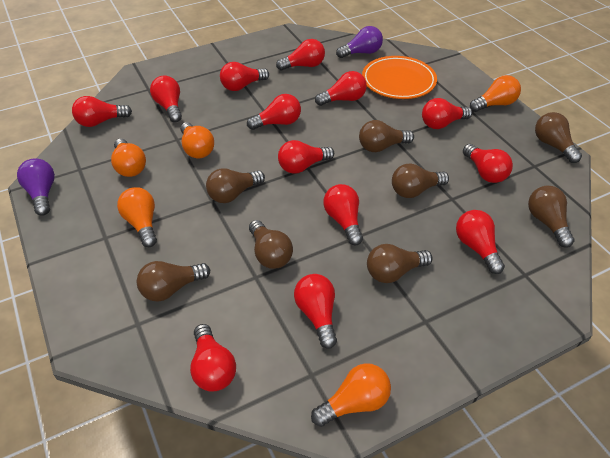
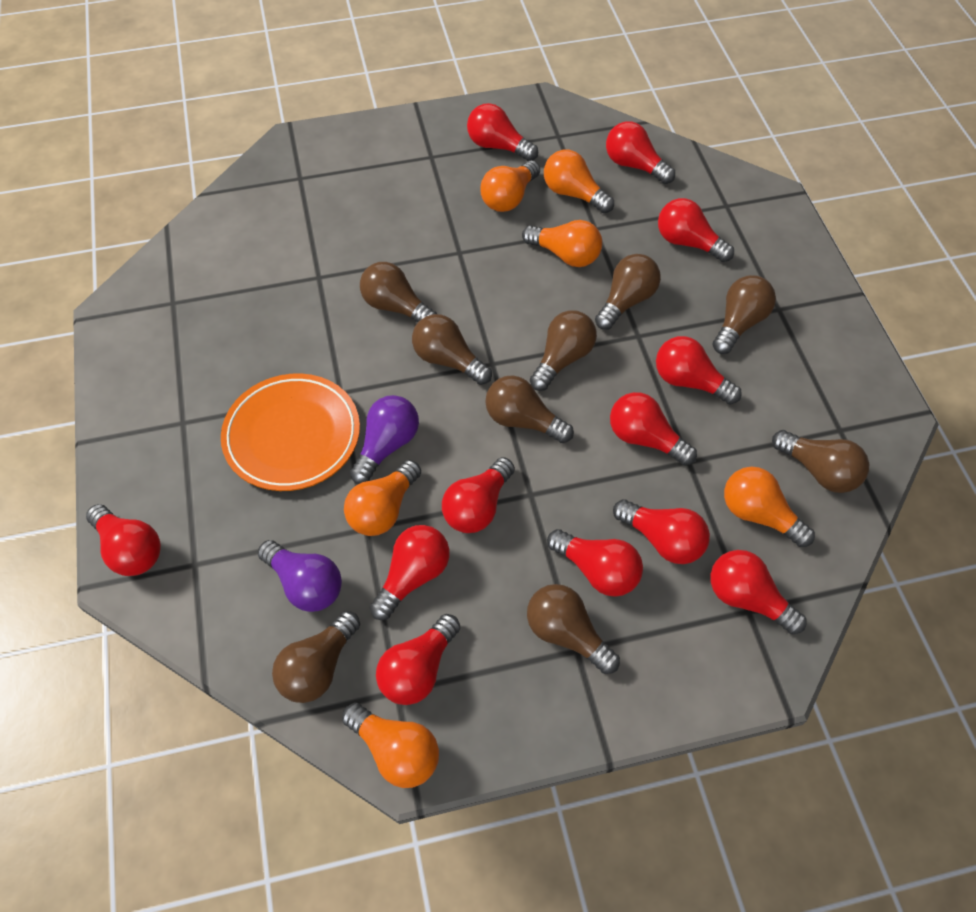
brown light bulb: [137,261,210,302] [206,168,265,203] [249,220,293,269] [359,120,414,152] [367,244,433,283] [392,163,449,198] [528,186,574,248] [535,112,582,163] = 8 -> [272,611,360,703] [360,262,437,322] [412,314,492,385] [485,376,574,443] [527,584,620,674] [530,310,597,391] [595,254,661,330] [713,275,776,354] [772,430,869,493] = 9
orange light bulb: [111,139,146,177] [117,187,157,247] [180,122,214,158] [311,363,391,427] [470,75,521,112] = 5 -> [342,703,439,788] [344,460,421,536] [480,160,540,212] [522,220,602,267] [544,150,614,213] [724,467,815,547] = 6
red light bulb: [72,96,132,127] [150,75,182,122] [190,324,236,392] [220,62,269,91] [247,94,301,130] [276,39,325,71] [278,140,334,174] [294,274,337,349] [315,71,367,106] [324,184,363,245] [422,98,472,129] [456,210,505,274] [463,144,513,183] = 13 -> [86,504,161,576] [370,525,450,620] [376,614,460,705] [442,457,515,533] [467,103,538,161] [547,529,643,597] [606,121,675,184] [610,392,697,466] [613,499,710,564] [656,336,742,405] [658,198,734,262] [710,550,806,635] = 12

